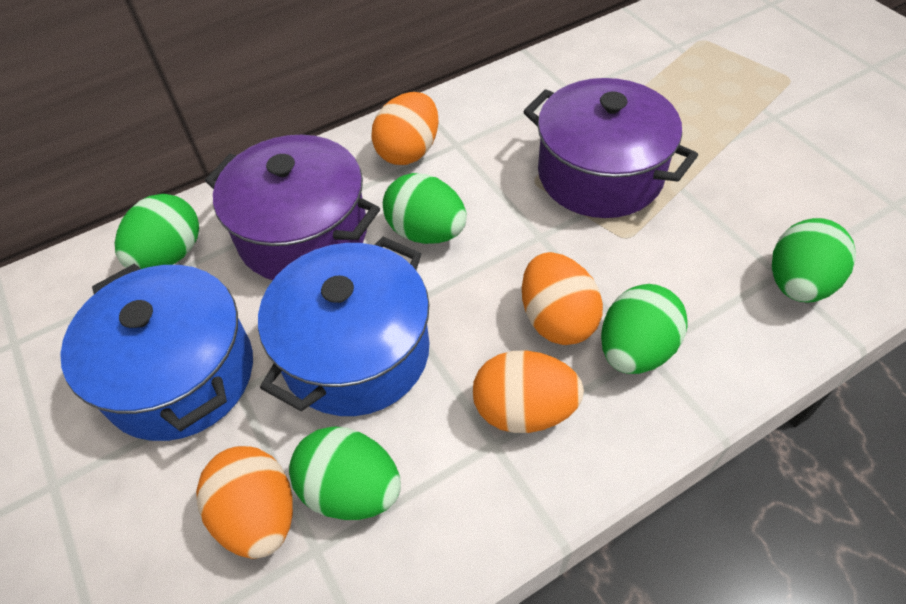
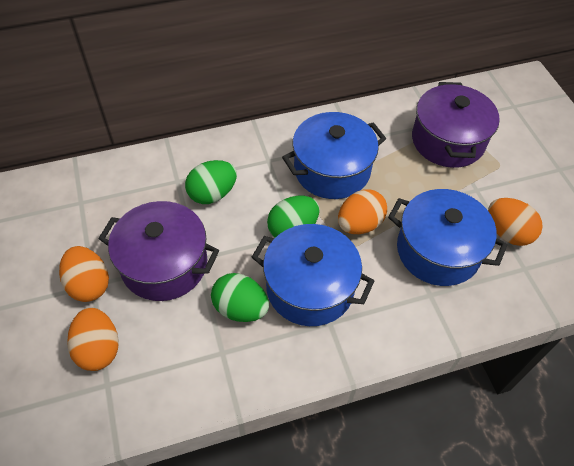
blue pot: [60,264,253,441] [258,237,430,416] = 2 -> [252,224,374,326] [282,112,386,199] [388,189,508,286] = 3
green egg: [115,194,199,269] [289,426,401,520] [383,173,467,244] [601,284,687,374] [772,218,856,303] = 5 -> [185,160,237,204] [211,273,269,322] [267,196,319,238] = 3

